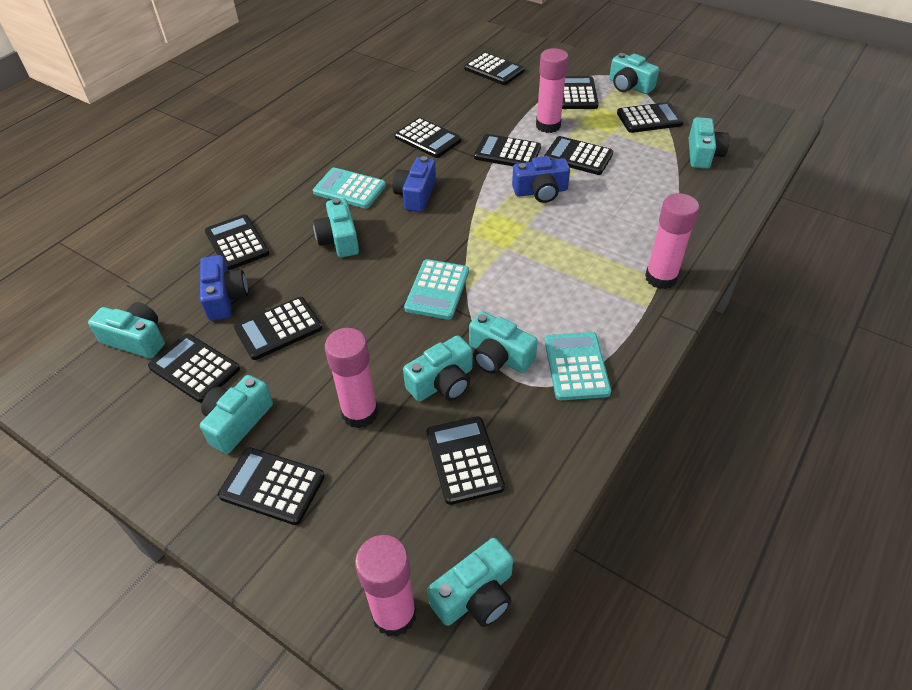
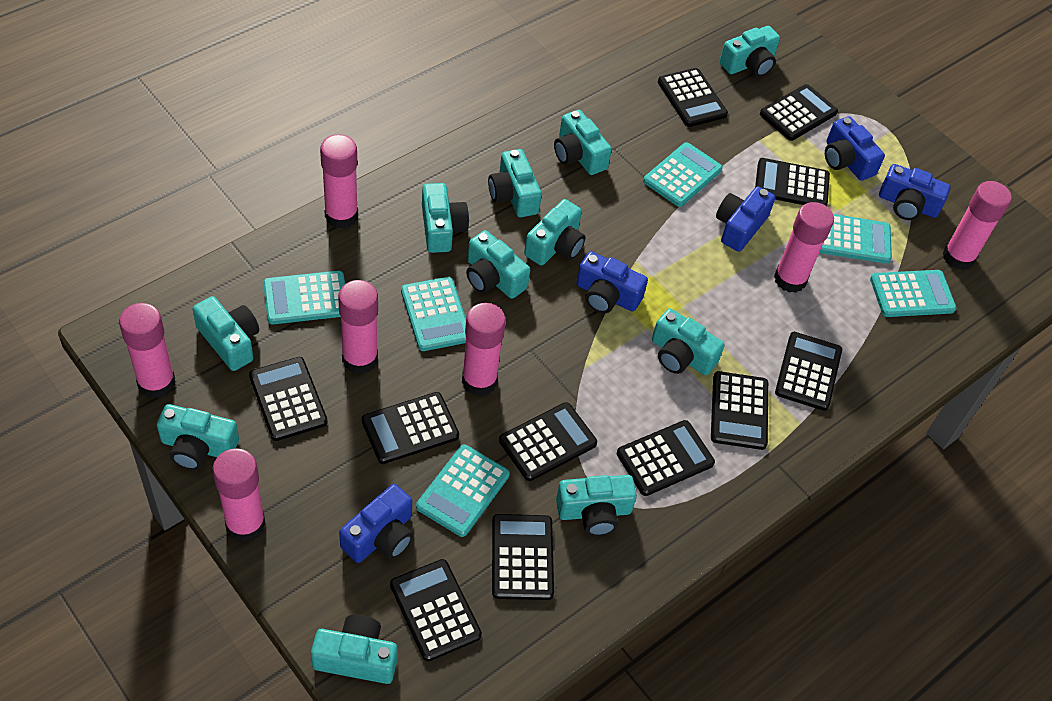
blue camera: [200,255,248,321] [392,156,436,212] [512,156,570,203] = 3 -> [339,484,413,563] [576,251,648,313] [716,186,775,252] [825,116,885,181] [879,164,951,220] = 5
pink glue stick: [325,328,378,428] [355,535,417,637] [536,48,569,133] [645,193,699,289] = 4 -> [119,303,176,399] [213,448,266,542] [320,134,358,229] [338,280,378,374] [462,303,506,396] [774,202,834,293] [943,181,1012,270] = 7
turquoise calculator: [313,168,386,209] [404,259,469,320] [545,332,611,400] = 3 -> [263,271,345,324] [401,277,466,351] [416,444,510,537] [643,142,723,207] [819,214,892,264] [870,270,956,317] = 6
turquoise camera: [88,302,165,359] [200,375,273,454] [313,198,359,258] [403,335,472,401] [428,538,513,627] [469,311,538,374] [609,53,659,94] [689,117,730,169] = 8 -> [157,404,239,470] [192,296,259,371] [311,614,397,684] [422,183,469,253] [466,230,530,299] [488,149,542,217] [524,199,585,266] [554,110,612,175] [556,475,637,536] [652,309,725,375] [720,26,780,77] = 11

